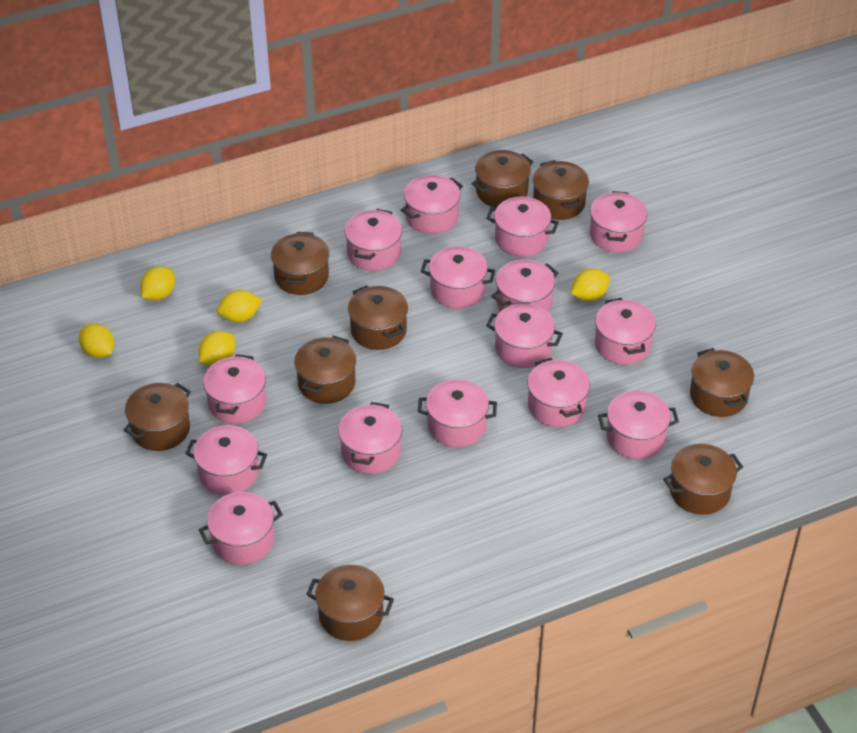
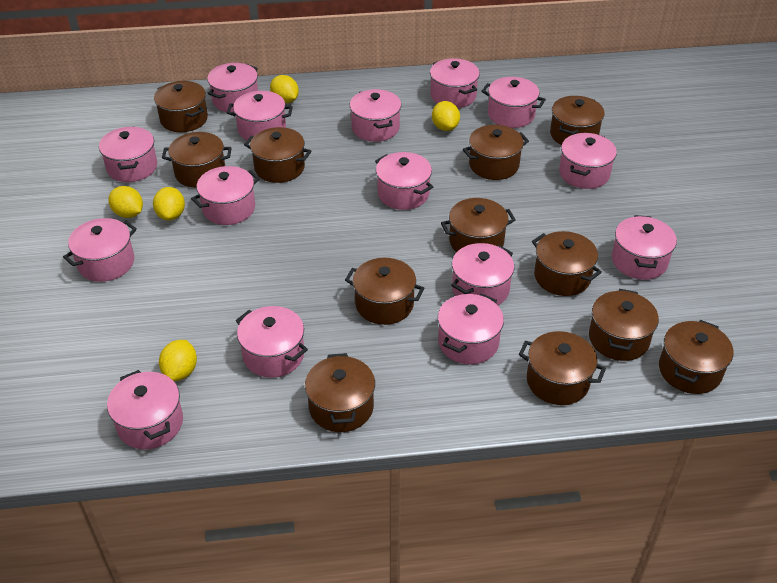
brown pot: [124,383,191,451] [271,232,329,295] [294,335,356,404] [306,565,394,641] [348,285,408,350] [472,150,533,208] [533,160,589,220] [663,444,743,515] [690,348,754,417] = 9 -> [154,81,208,132] [162,132,232,188] [244,127,312,183] [305,353,375,432] [345,258,424,325] [441,198,516,252] [463,125,529,180] [519,331,606,405] [532,231,602,296] [550,96,605,145] [589,289,659,361] [659,320,733,394] = 12

